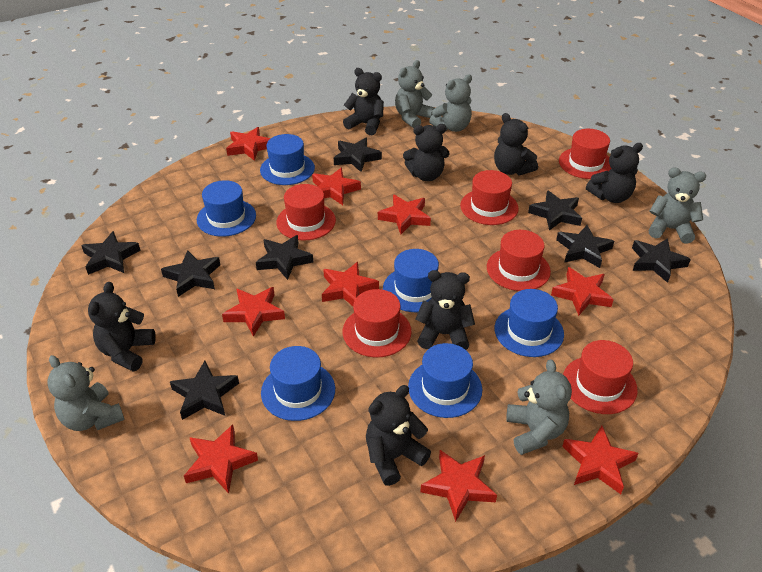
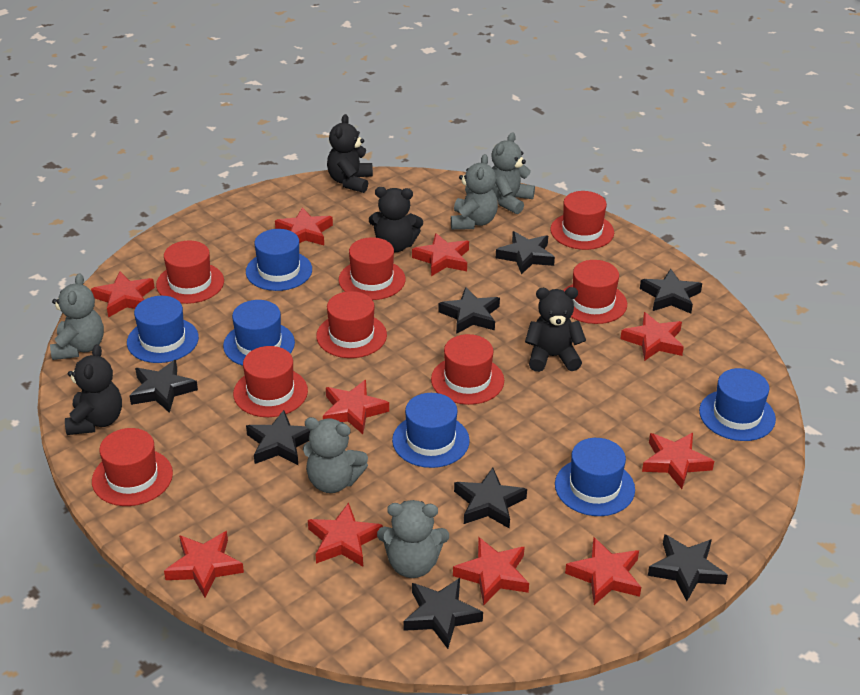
black teddy bear: [88,282,156,371] [343,68,384,135] [366,385,431,486] [403,124,449,181] [415,270,475,350] [494,113,538,176] [586,143,643,203] = 7 -> [65,344,122,435] [327,114,373,193] [369,187,423,252] [525,287,586,372] = 4
red hat: [276,184,336,241] [343,289,412,357] [460,170,519,225] [487,230,551,291] [559,129,611,179] [563,340,638,414] = 6 -> [92,428,173,506] [156,241,224,304] [233,346,308,417] [316,291,387,358] [339,237,406,300] [431,334,504,405] [550,191,614,250] [563,260,627,324] = 8
red star: [184,424,258,493] [222,287,285,337] [226,127,271,161] [312,168,361,205] [322,262,379,306] [378,194,431,234] [421,450,497,522] [551,267,614,316] [562,426,638,494] = 9 -> [91,272,155,318] [164,531,244,598] [275,207,333,245] [308,503,383,566] [323,380,389,434] [412,233,469,276] [453,537,529,605] [565,537,641,605] [620,312,684,361] [642,433,714,489] = 10

